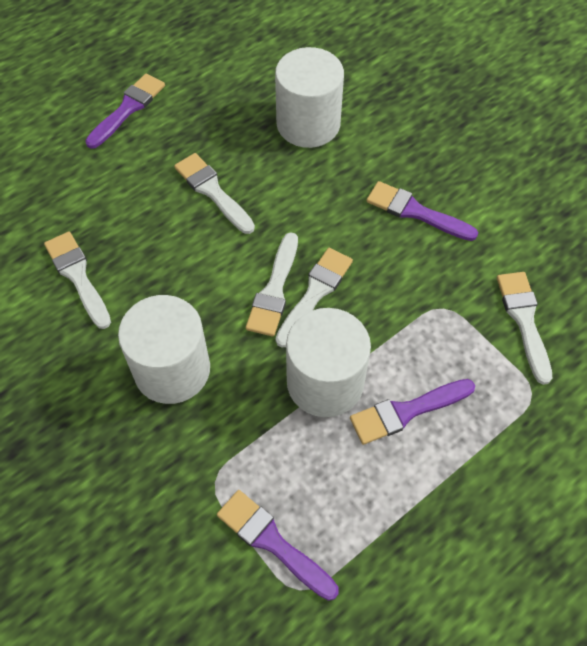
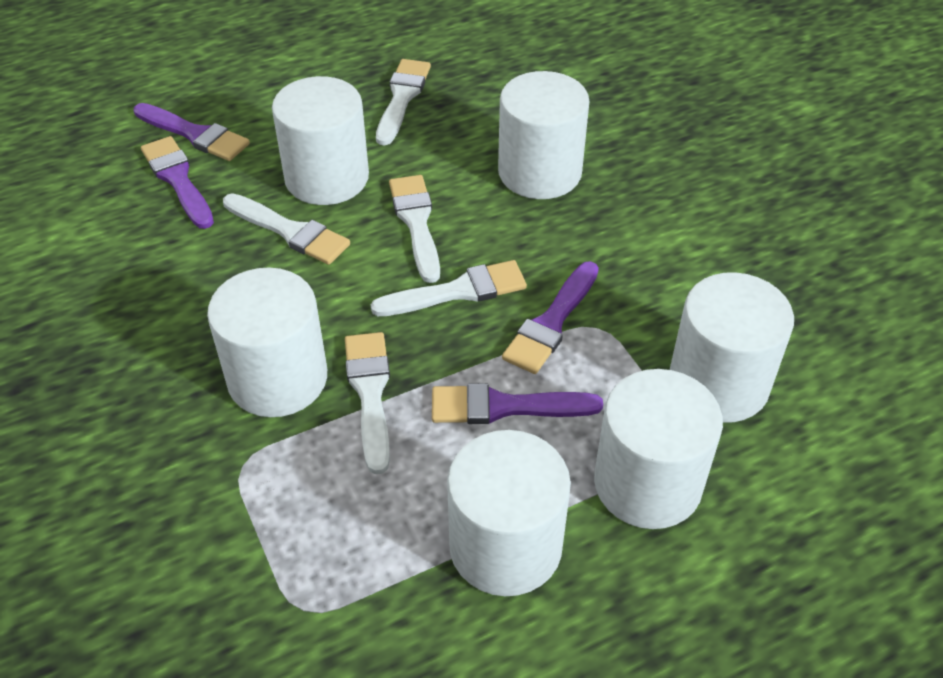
white cylinder: [118,295,210,404] [275,47,344,148] [286,308,371,417] = 3 -> [207,267,327,417] [272,76,369,205] [447,430,571,596] [498,71,590,199] [594,369,723,529] [670,272,794,423] = 6

